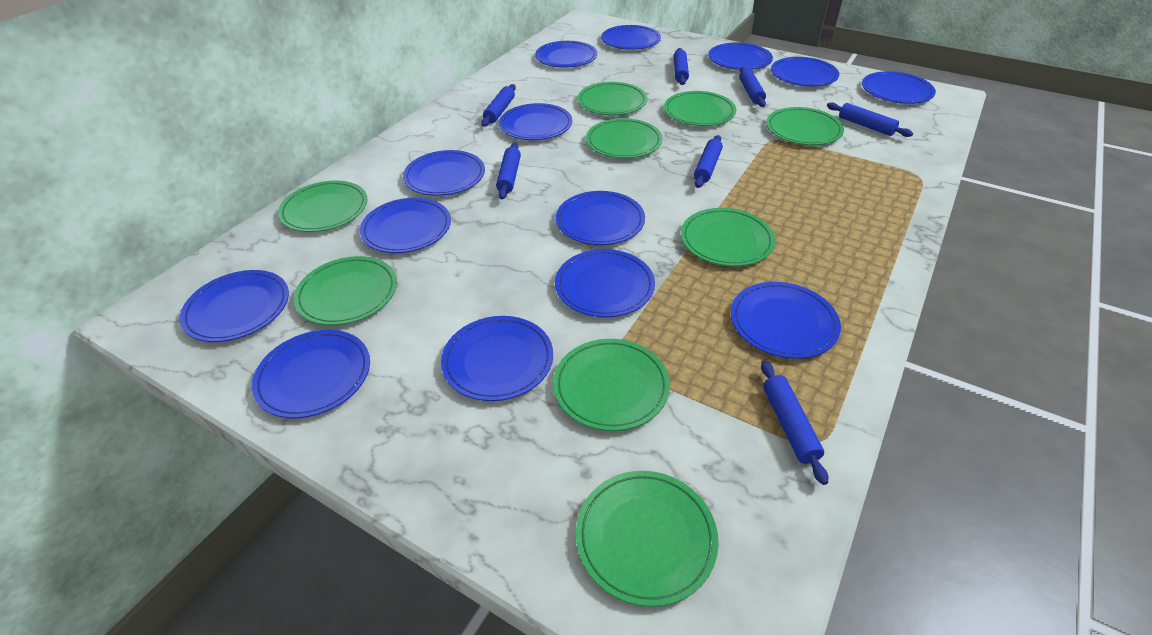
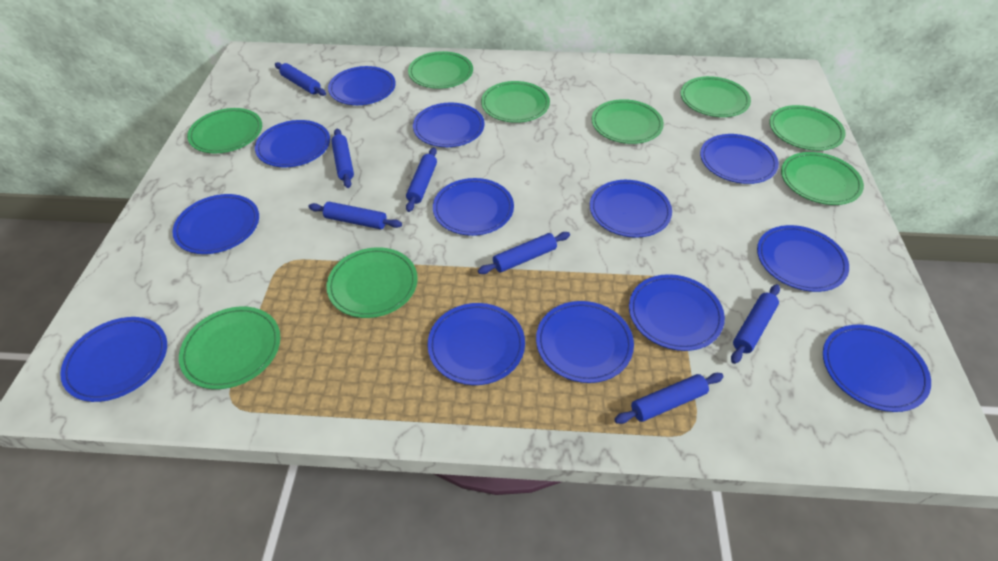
blue plate: [180,270,289,342] [252,330,370,418] [360,198,451,253] [403,150,485,196] [441,316,553,401] [499,103,572,140] [535,41,597,68] [555,249,655,317] [556,191,645,245] [601,25,661,50] [708,43,773,70] [731,282,841,359] [771,57,839,87] [862,71,936,104] = 14 -> [60,317,167,402] [172,194,259,254] [255,120,330,167] [328,66,396,105] [413,103,485,147] [428,303,525,385] [433,178,514,236] [536,301,634,383] [590,180,672,238] [629,274,725,351] [700,134,779,184] [757,225,849,292] [823,325,931,412] = 13

